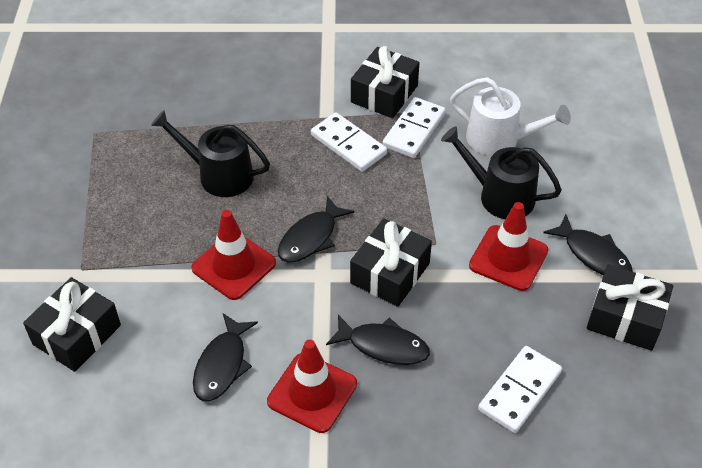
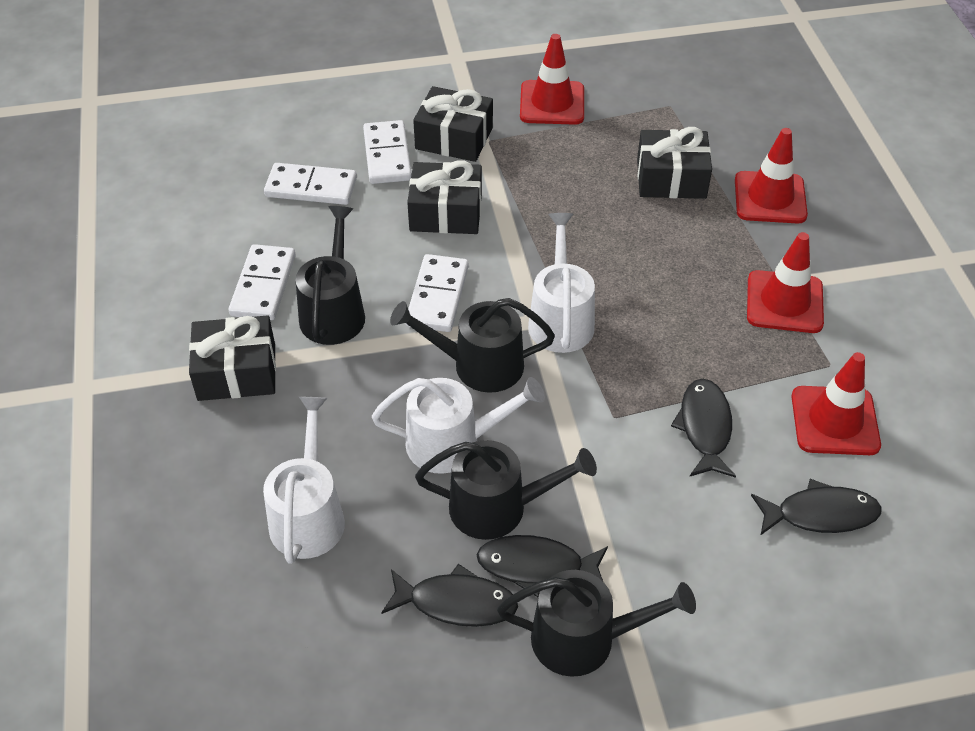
black watering can: [151,110,270,197] [441,126,562,219] = 2 -> [296,206,365,345] [390,298,555,393] [415,440,597,540] [497,570,696,677] = 4
red traffic cone: [191,210,276,300] [267,340,357,433] [469,202,548,291] = 3 -> [520,34,584,125] [735,128,808,224] [747,232,824,333] [792,352,881,455] = 4
white domino: [311,112,387,172] [382,97,446,158] [478,346,562,433] = 3 -> [229,244,296,320] [264,163,357,205] [363,120,412,184] [406,254,469,332] = 4
white watering can: [450,77,571,156] = 1 -> [263,397,345,564] [372,377,545,474] [528,213,595,353] = 3

